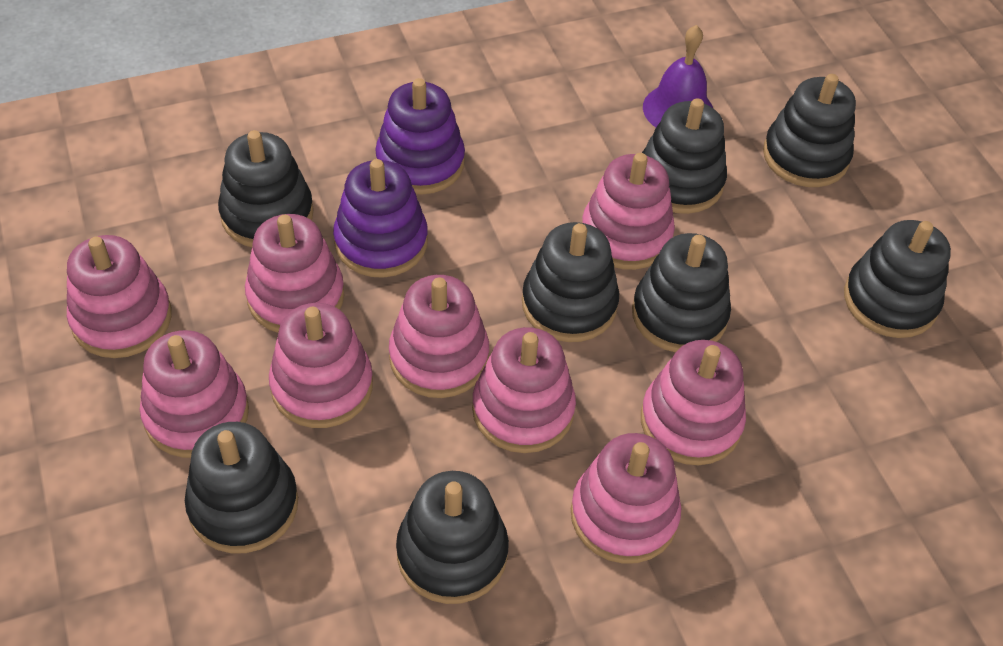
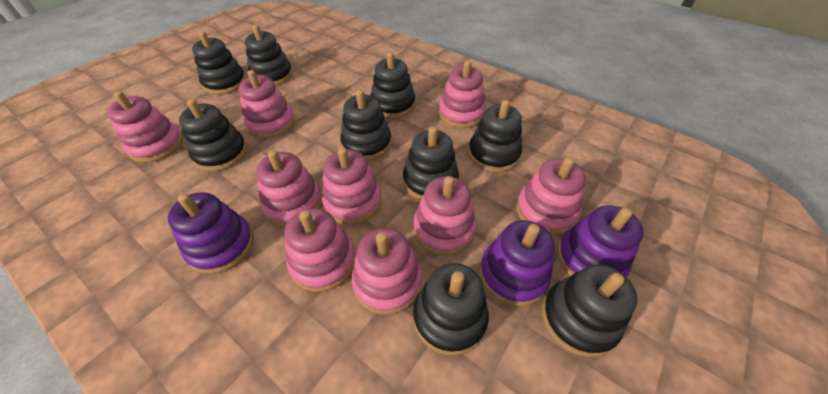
black stacking toy: [185,422,298,553] [218,130,314,247] [396,471,509,604] [522,222,619,342] [632,233,731,352] [642,98,727,214] [763,74,856,187] [844,220,951,338] = 8 -> [179,99,247,171] [192,31,246,95] [245,25,293,86] [340,90,392,161] [370,52,415,118] [403,126,459,200] [413,263,489,355] [468,100,522,172] [542,264,638,357] = 9
purple bell: [643,25,713,127] = 1 -> none = 0
purple stacking toy: [333,159,428,278] [375,78,465,195] = 2 -> [167,192,254,274] [480,220,555,306] [557,205,644,276] = 3

